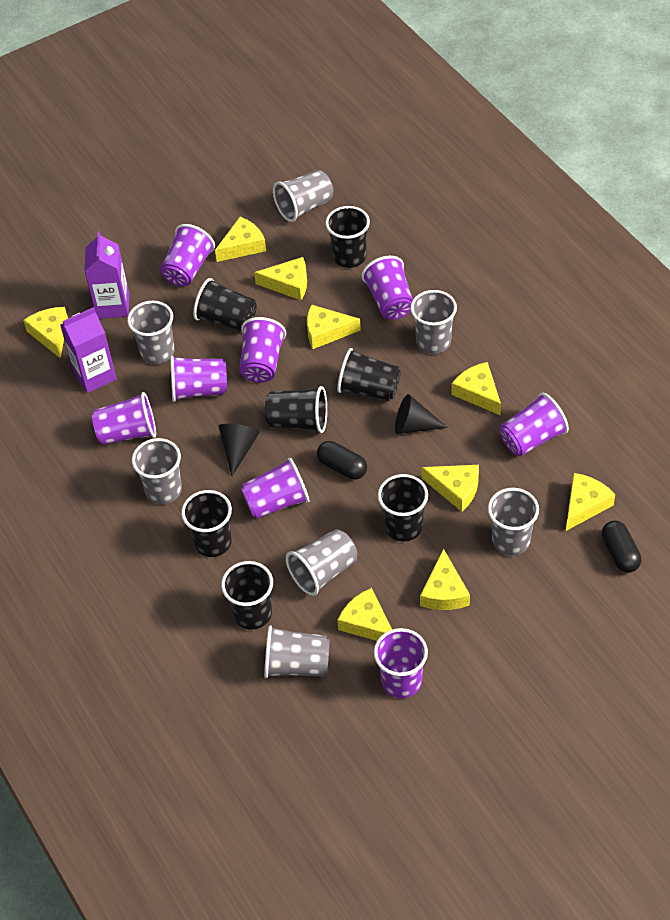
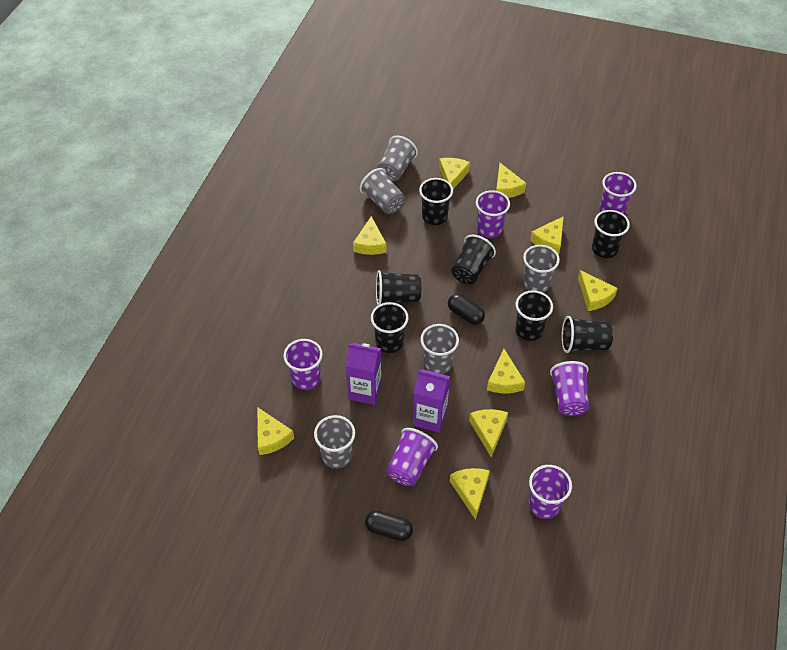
black cone: [218,424,260,476] [395,394,448,434] = 2 -> none = 0
grey cup: [127,301,175,364] [132,438,182,504] [264,625,330,678] [273,170,333,222] [286,529,357,596] [410,290,457,354] [488,488,539,556] = 7 -> [314,415,355,469] [360,168,405,214] [377,136,418,181] [420,324,459,374] [523,245,560,293] = 5
purple cup: [92,392,156,445] [160,224,215,286] [170,356,227,402] [239,317,286,383] [241,458,309,519] [362,256,413,320] [374,628,428,698] [500,393,569,456] = 8 -> [283,339,323,390] [387,428,438,486] [476,190,510,238] [529,465,572,519] [550,361,589,416] [600,172,637,214] = 6

